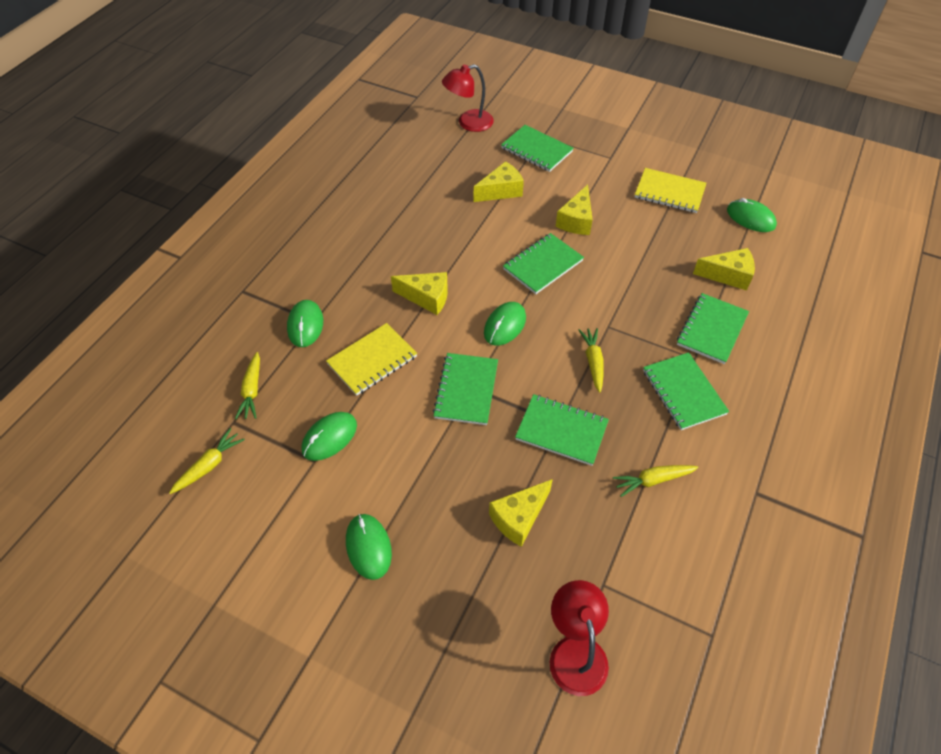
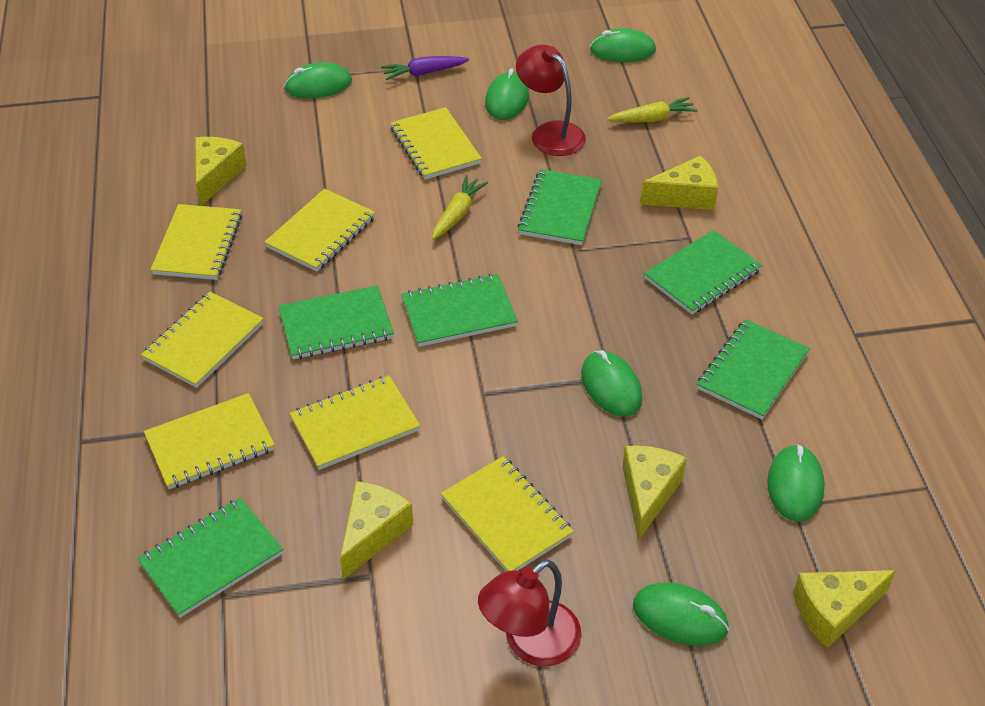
green mouse: [287,300,323,347] [301,412,357,461] [346,514,392,580] [484,302,526,346] [727,198,777,232] = 5 -> [284,62,352,98] [485,69,529,120] [581,350,642,417] [590,28,656,62] [633,582,729,646] [767,444,825,522] = 6
purple carrot: none = 0 -> [381,56,469,80] = 1
yellow carrot: [169,428,245,494] [235,352,260,419] [579,328,604,393] [613,465,698,497] = 4 -> [432,175,488,240] [607,97,697,123] = 2
yellow notebook: [326,323,417,396] [635,168,706,213] = 2 -> [141,292,264,388] [144,393,275,489] [150,204,242,280] [264,189,376,272] [289,375,420,470] [390,107,482,179] [440,456,574,571] = 7

